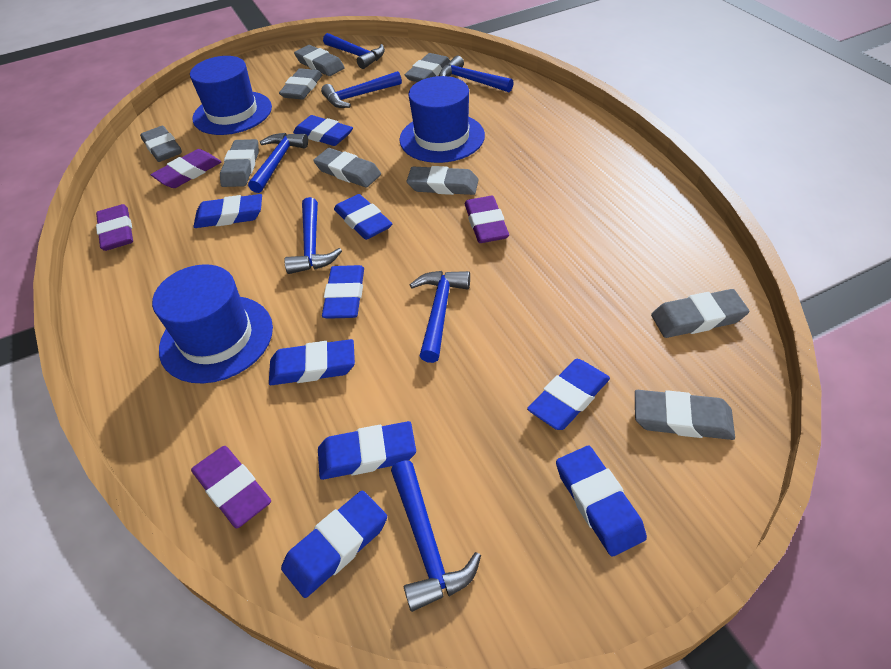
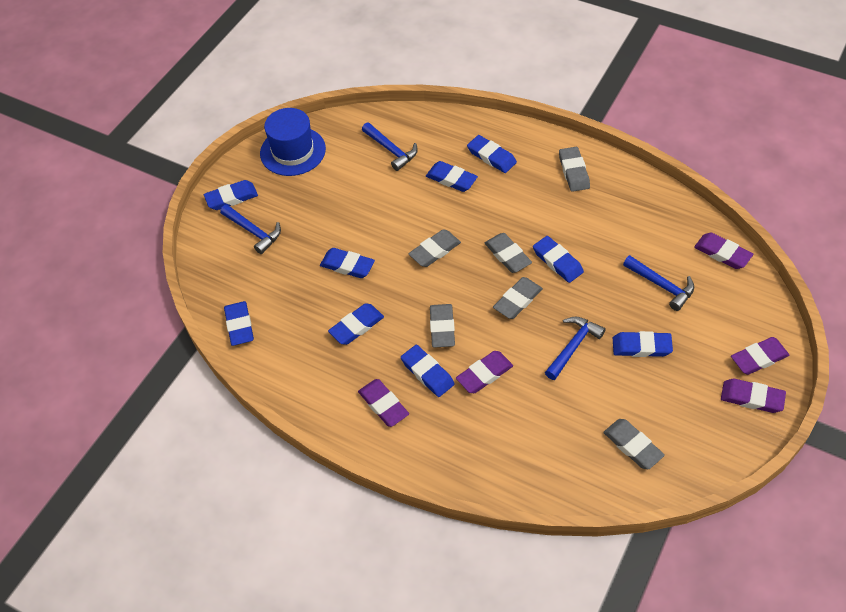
blue hammer: [248,133,308,193] [284,197,342,274] [321,71,402,108] [323,33,385,69] [391,460,481,612] [410,271,470,363] [439,56,514,92] = 7 -> [220,205,281,254] [362,122,418,171] [545,316,606,380] [623,255,694,311] = 4
blue hat: [152,264,273,383] [190,56,272,135] [399,76,485,163] = 3 -> [260,108,326,176] = 1
grey eraser: [140,126,182,162] [220,139,259,187] [279,68,322,100] [294,45,345,76] [313,148,381,188] [405,53,450,82] [407,166,479,195] [635,390,735,440] [651,289,749,338] = 9 -> [408,229,461,267] [430,304,455,348] [485,233,532,273] [493,277,543,319] [559,147,590,192] [603,419,665,469] = 6
purple eraser: [96,204,133,251] [151,149,221,188] [191,446,271,528] [465,196,509,243] = 4 -> [358,379,409,427] [456,351,513,393] [694,232,753,269] [721,379,786,413] [731,337,789,375] = 5

